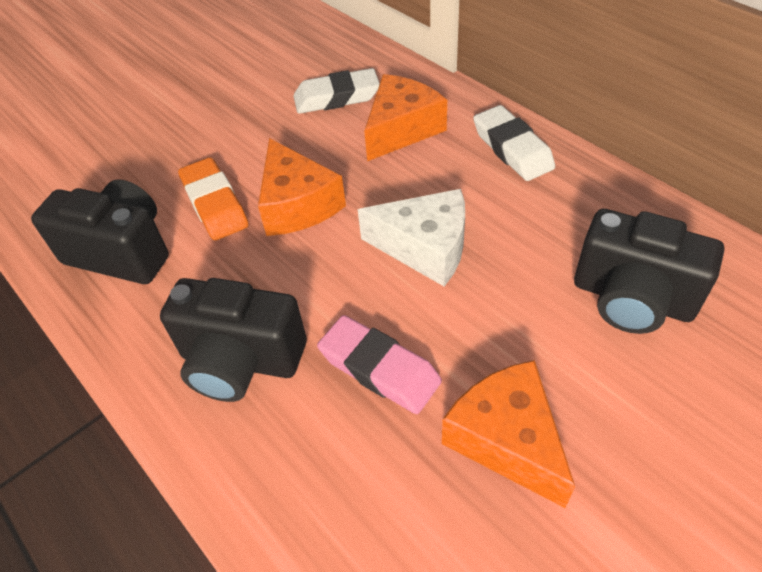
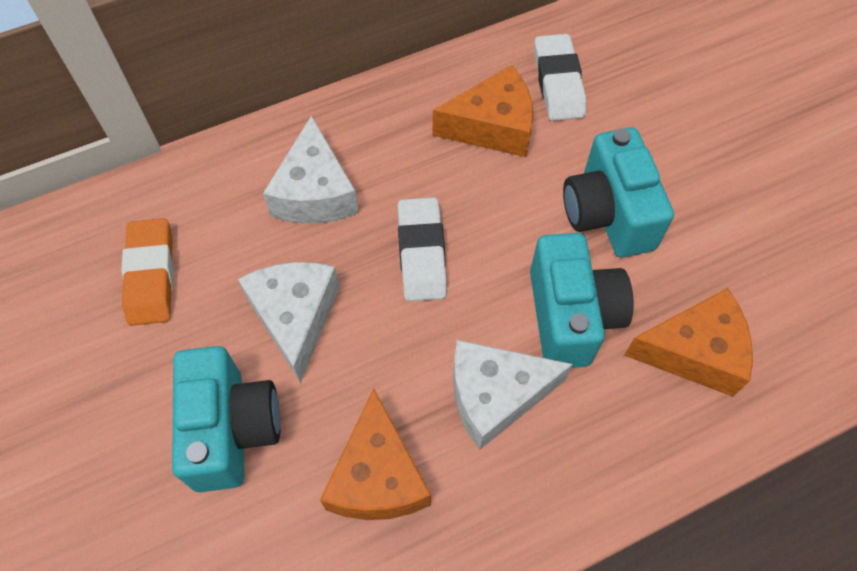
black camera: [31,179,169,284] [160,278,307,402] [574,209,724,334] = 3 -> none = 0
pink eraser: [317,315,442,414] = 1 -> none = 0
turquoise camera: none = 0 -> [172,346,281,492] [530,233,633,368] [563,127,674,258] = 3
white cheese: [358,189,465,287] = 1 -> [238,262,340,383] [263,115,359,224] [453,340,573,450] = 3

